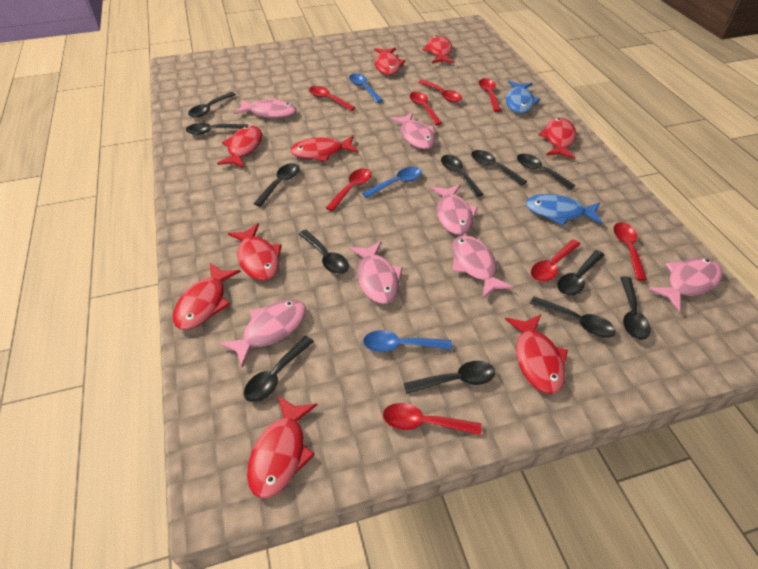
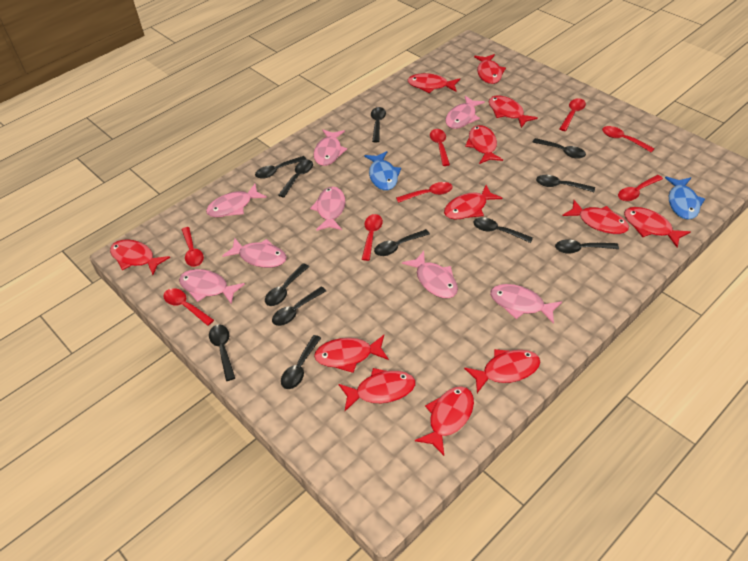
blue spoon: [349,73,383,103] [362,167,422,198] [363,330,452,352] = 3 -> none = 0
pink fish: [219,299,306,367] [234,98,296,118] [349,241,403,304] [389,112,436,149] [431,184,478,235] [452,235,514,298] [649,257,722,312] = 7 -> [179,269,245,304] [206,184,267,217] [222,238,287,268] [310,186,345,231] [314,129,347,166] [402,251,458,298] [446,96,485,129] [490,284,562,324] = 8
red fish: [173,263,241,330] [217,126,262,168] [228,223,282,281] [247,395,317,498] [290,135,359,162] [374,47,406,75] [422,35,454,63] [505,314,568,394] [538,118,576,159] = 9 -> [110,239,170,275] [314,335,389,373] [339,368,415,411] [408,73,460,93] [415,386,474,456] [444,185,503,220] [464,349,540,393] [465,125,503,164] [474,54,506,84] [489,96,538,128] [562,200,629,234] [624,207,691,247] = 12

